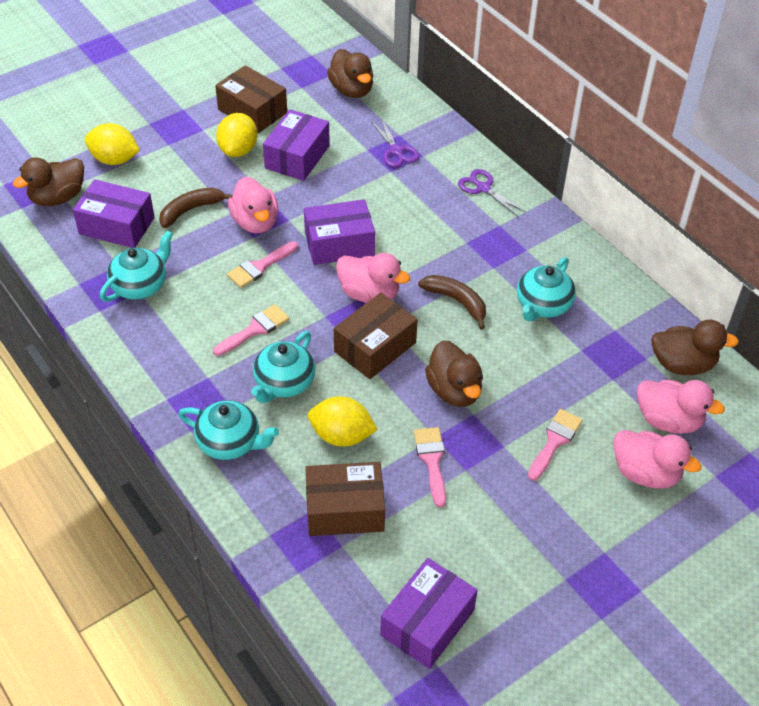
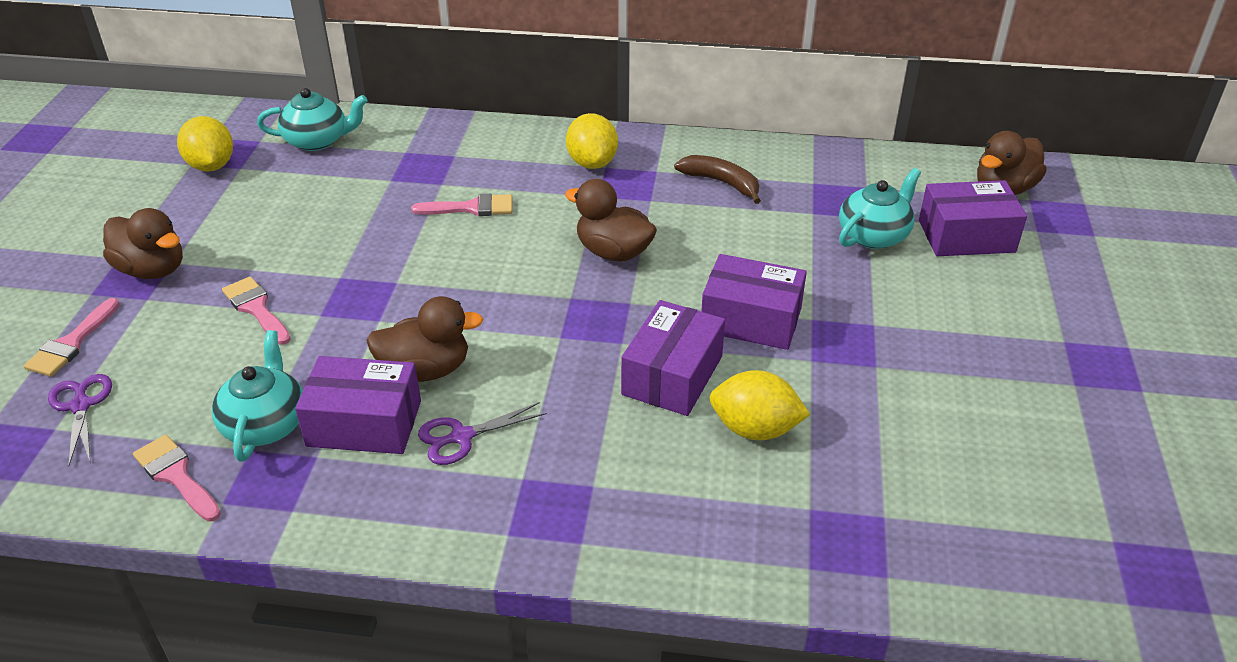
brown banana: [159,188,233,228] [418,275,486,330] = 2 -> [674,155,761,204] = 1
brown box: [215,65,287,133] [305,462,385,536] [334,293,418,379] = 3 -> none = 0
pink duck: [228,176,278,234] [336,253,410,303] [613,430,701,489] [637,380,725,434] = 4 -> none = 0
turquoise teapot: [100,230,173,302] [178,400,279,460] [251,331,315,403] [517,257,576,321] = 4 -> [212,330,303,462] [257,88,368,151] [839,168,921,249] = 3

